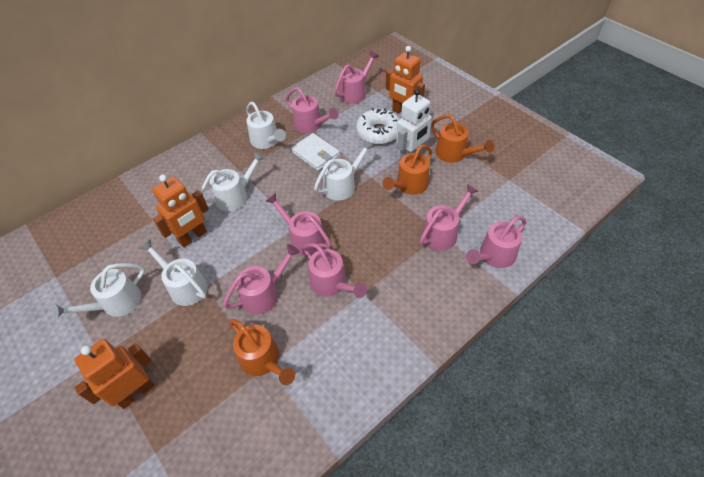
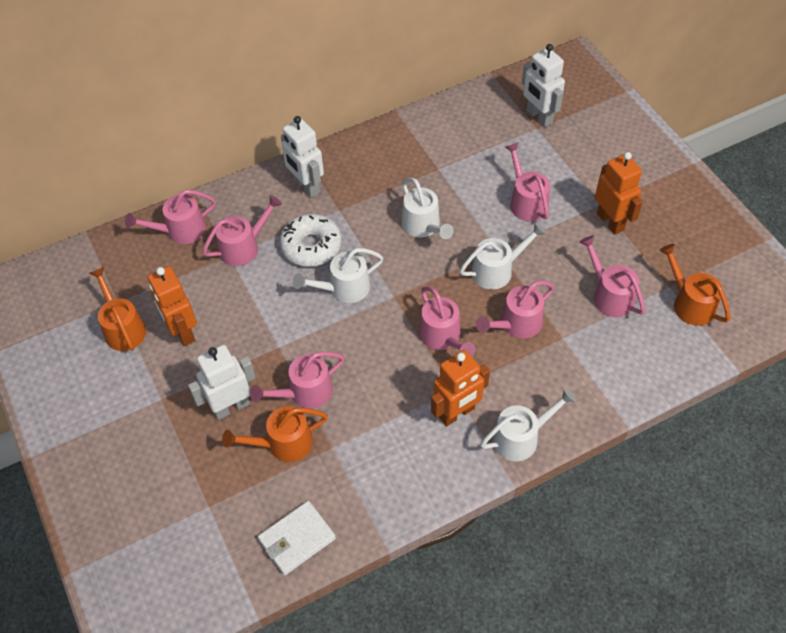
white robot: [396,89,433,160] = 1 -> [188,345,256,420] [281,116,324,198] [522,44,565,127] = 3
white watering can: [51,263,145,320] [139,239,208,306] [200,151,265,211] [246,102,286,149] [314,140,374,201] = 5 -> [293,248,383,303] [401,178,454,239] [460,222,546,290] [480,388,576,461] = 4

